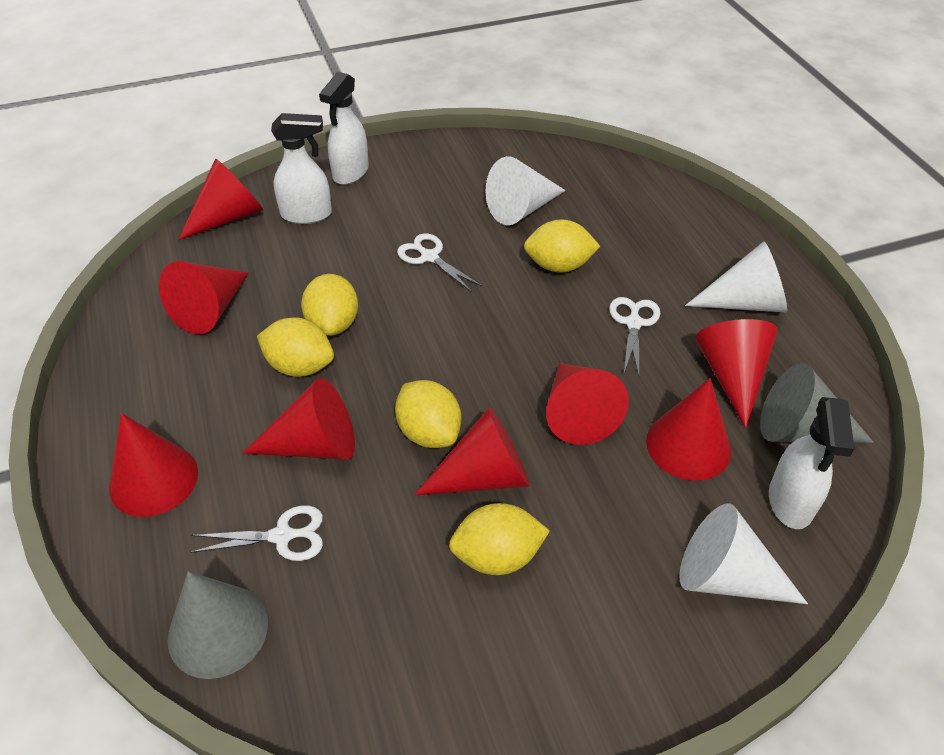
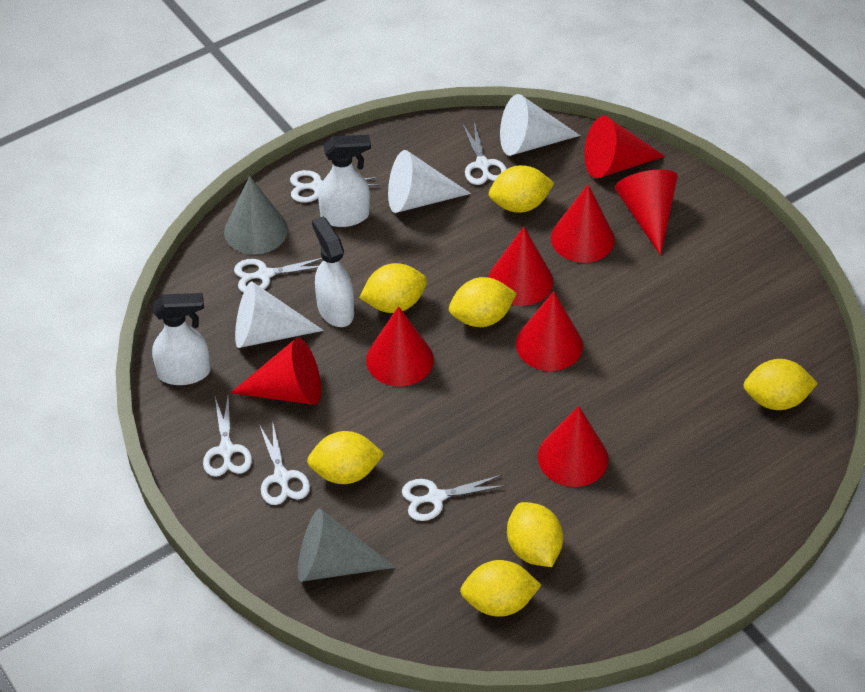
white scissors: [190,505,323,561] [397,233,482,292] [609,297,660,376] = 3 -> [203,396,252,477] [234,258,322,292] [259,420,310,505] [290,170,380,202] [402,475,506,521] [462,122,507,185] = 6
yellow lemon: [257,317,334,377] [301,274,358,336] [395,380,461,448] [449,503,550,575] [524,219,600,273] = 5 -> [307,431,384,484] [359,263,427,313] [449,277,517,327] [460,560,541,617] [489,165,554,213] [507,502,563,567] [743,359,818,410] = 7

